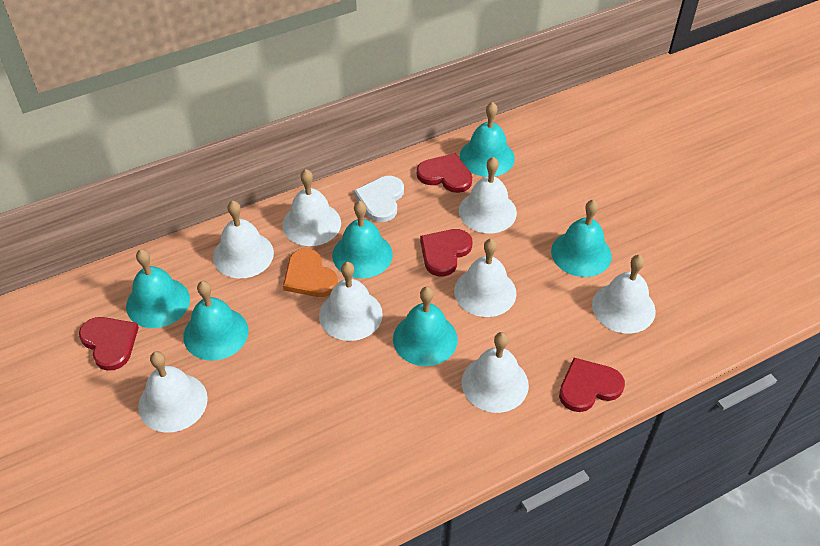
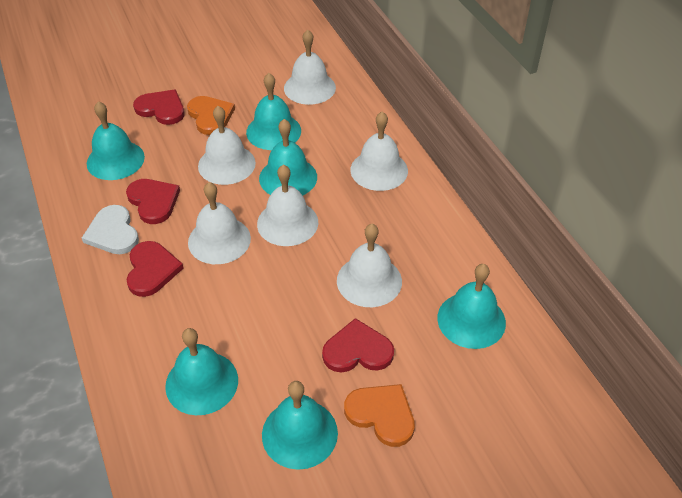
orange heart: [283,248,338,297] = 1 -> [187,96,235,135] [344,384,415,447] = 2
white bell: [138,351,208,433] [213,201,274,278] [282,169,341,246] [319,262,383,341] [454,239,516,317] [459,157,517,233] [462,332,529,413] [592,255,656,334] = 8 -> [188,182,251,264] [198,106,256,185] [257,165,318,246] [284,30,336,105] [337,224,402,307] [350,112,408,191] = 6

